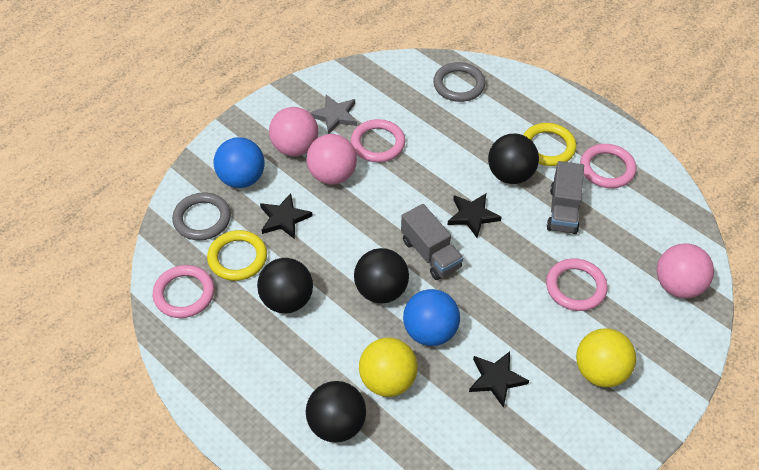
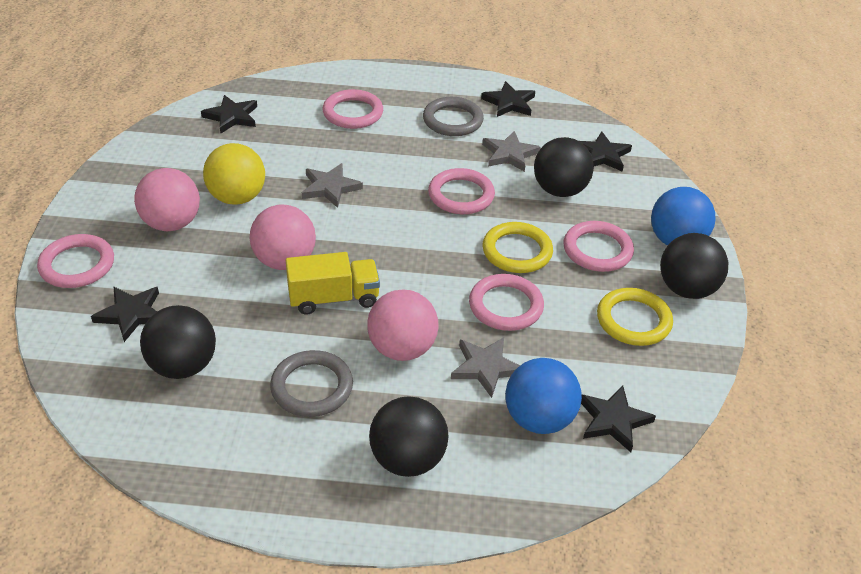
black star: [260,193,312,239] [448,193,501,238] [469,351,529,408] = 3 -> [91,287,159,342] [201,95,257,134] [481,81,535,117] [579,131,632,172] [581,385,656,452] = 5
grey star: [310,95,357,134] = 1 -> [302,163,363,208] [451,337,520,398] [482,131,541,172] = 3
grey truck: [401,204,463,280] [547,161,584,234] = 2 -> none = 0
pink ring: [153,265,214,318] [351,119,405,162] [546,259,608,311] [580,144,636,188] = 4 -> [37,234,114,288] [323,89,383,129] [428,168,495,214] [469,274,544,331] [564,221,634,272] = 5
yellow ball: [359,337,418,397] [576,328,636,387] = 2 -> [203,143,265,205] = 1
yellow truck: none = 0 -> [286,252,380,315] = 1

